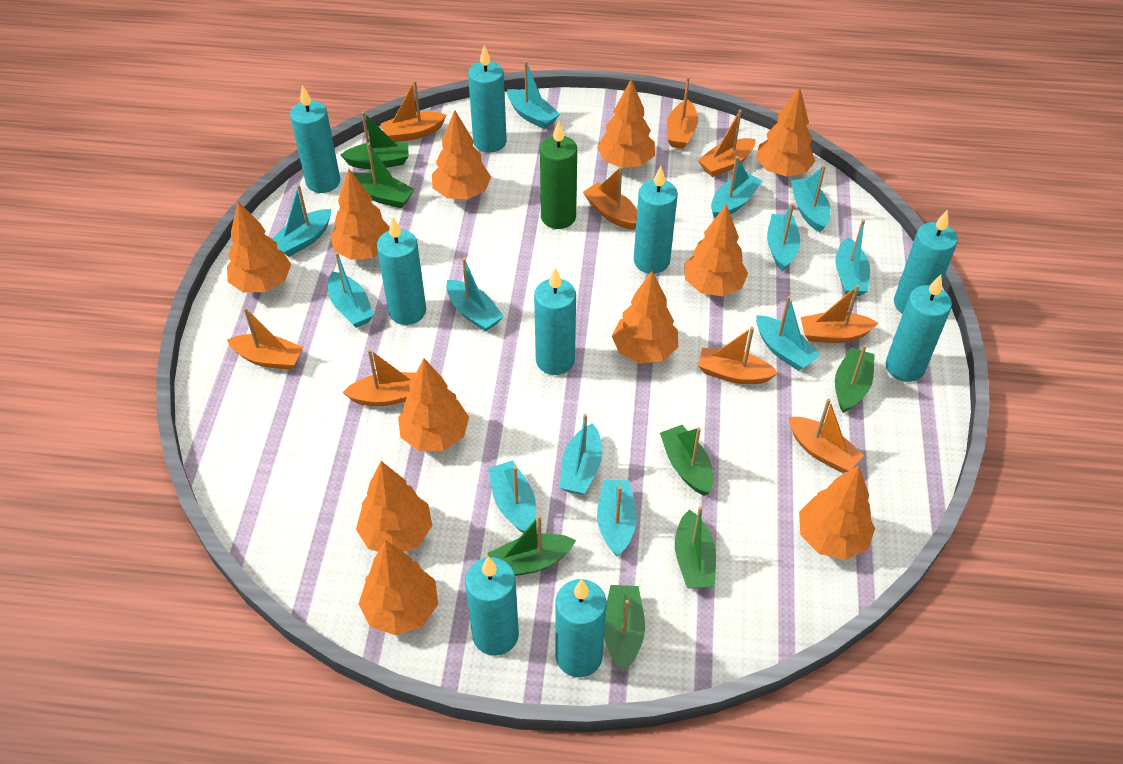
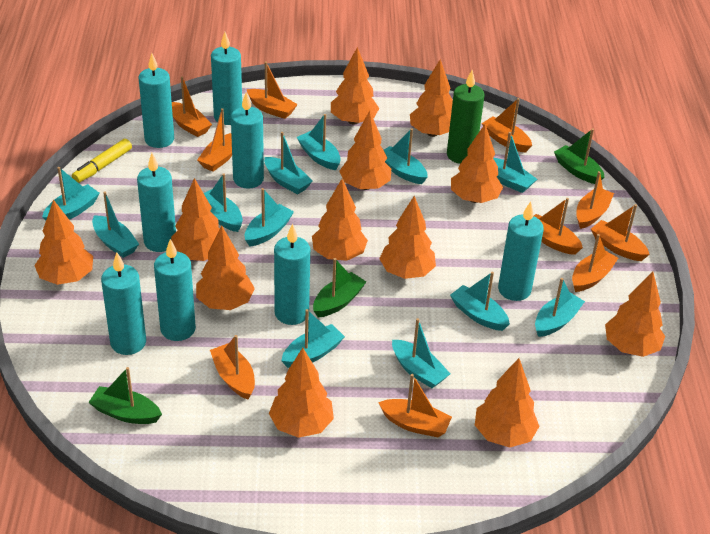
green boat: [341,112,409,169] [354,143,415,208] [488,515,576,576] [604,585,645,671] [660,425,713,496] [675,506,716,588] [835,345,875,413] = 7 -> [88,367,162,424] [313,258,366,318] [554,128,604,184] = 3
orange boat: [227,307,303,370] [342,349,416,406] [380,80,446,142] [583,167,637,230] [667,76,698,149] [698,110,756,177] [698,327,778,384] [788,399,864,473] [801,285,878,343] = 9 -> [172,76,212,137] [197,108,232,172] [210,335,255,399] [246,61,298,119] [378,374,452,437] [482,98,532,153] [534,198,583,255] [572,234,618,292] [576,171,614,229] [591,204,650,261] = 10
orange tree: [227,202,291,293] [330,169,390,260] [356,461,432,552] [359,541,438,635] [398,358,469,451] [432,110,491,199] [597,79,655,168] [612,271,678,363] [684,204,748,296] [756,87,815,177] [799,465,875,560] = 11 -> [34,199,93,285] [171,178,220,261] [196,225,255,310] [269,348,334,438] [312,179,368,261] [331,47,379,125] [339,111,391,190] [379,196,436,279] [410,59,453,137] [451,124,503,203] [475,358,540,448] [605,271,665,357] = 12
turquoise candle: [290,85,340,193] [377,217,426,325] [465,557,519,656] [468,45,507,153] [534,268,576,375] [556,579,606,677] [634,166,678,274] [886,275,952,382] [894,209,958,314] = 9 -> [101,252,146,355] [137,153,176,252] [138,53,174,148] [154,239,196,341] [211,32,242,125] [231,92,264,189] [274,223,310,325] [498,202,544,301] = 8
yellow marker: none = 0 -> [72,139,132,183] = 1

